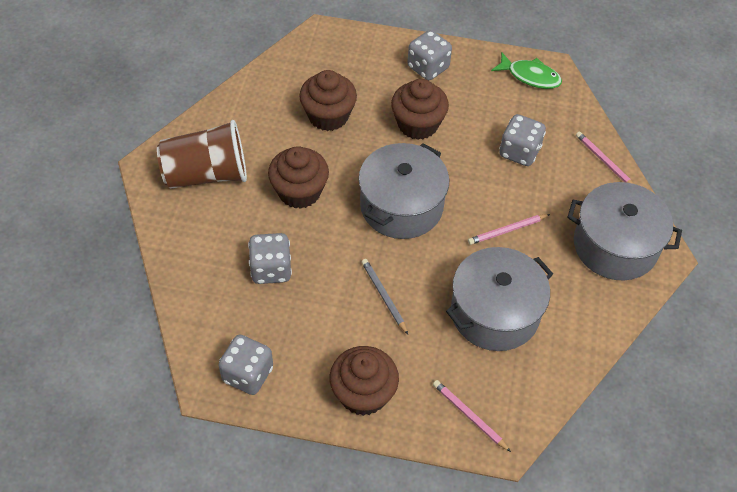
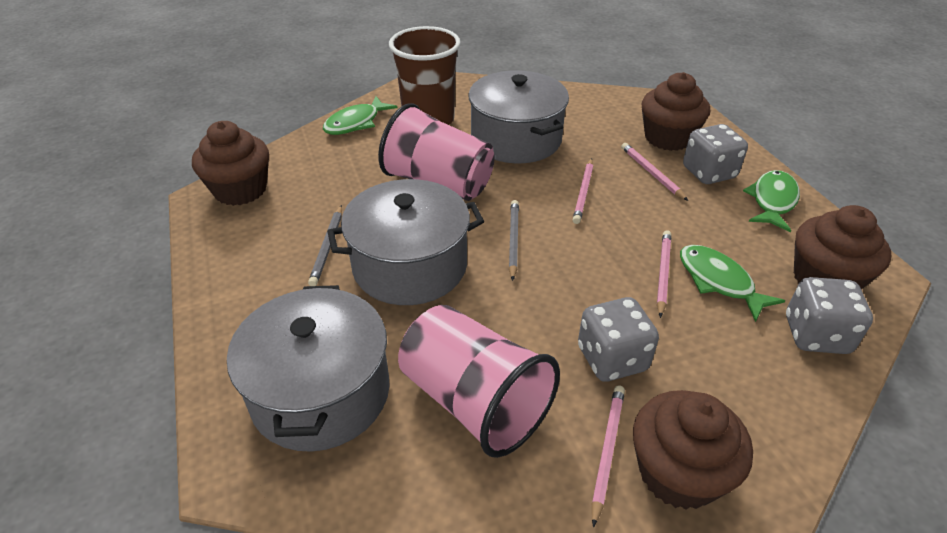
green fish: [491,52,562,89] = 1 -> [323,96,397,135] [680,245,785,322] [743,170,800,232] = 3
grey dice: [219,335,273,395] [248,233,292,284] [407,30,452,80] [499,114,546,166] = 4 -> [578,297,659,382] [683,124,748,184] [786,277,873,354] = 3
grey pencil: [361,259,408,335] = 1 -> [308,205,342,286] [509,200,519,281] = 2
pink cup: none = 0 -> [378,103,495,201] [398,305,560,458] = 2
pink pencil: [433,380,511,452] [468,214,550,245] [576,132,634,184] = 3 -> [573,158,593,224] [592,385,625,528] [621,143,688,201] [657,231,671,318] = 4

